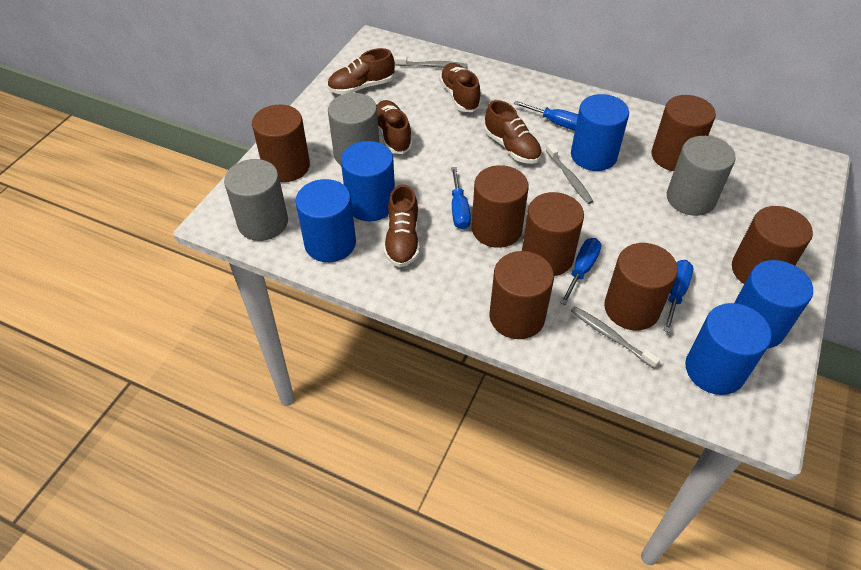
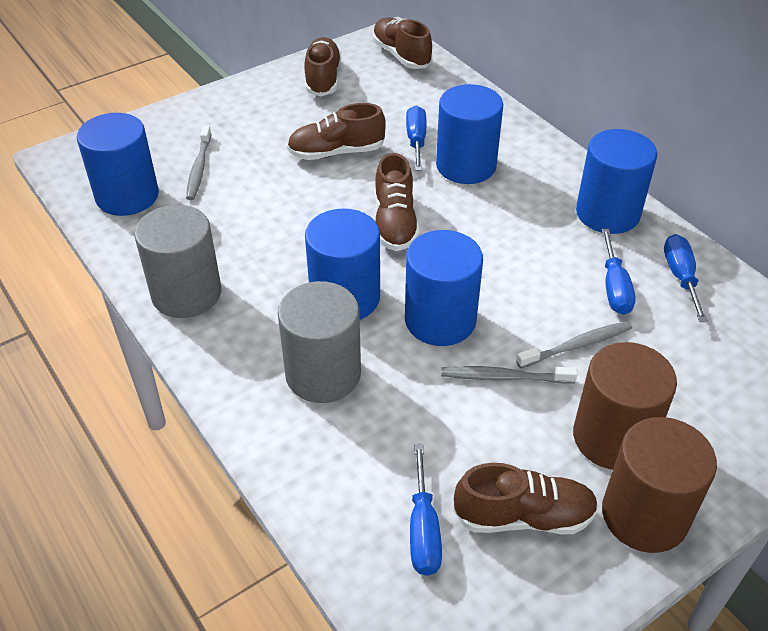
brown cylinder: [252,105,310,182] [472,165,529,248] [489,251,554,339] [522,192,584,276] [604,243,678,330] [651,95,716,171] [732,206,813,284] = 7 -> [573,342,677,470] [602,417,717,553] = 2
grey cylinder: [224,159,288,241] [328,93,379,165] [667,136,736,216] = 3 -> [134,205,221,318] [278,281,361,403] = 2

